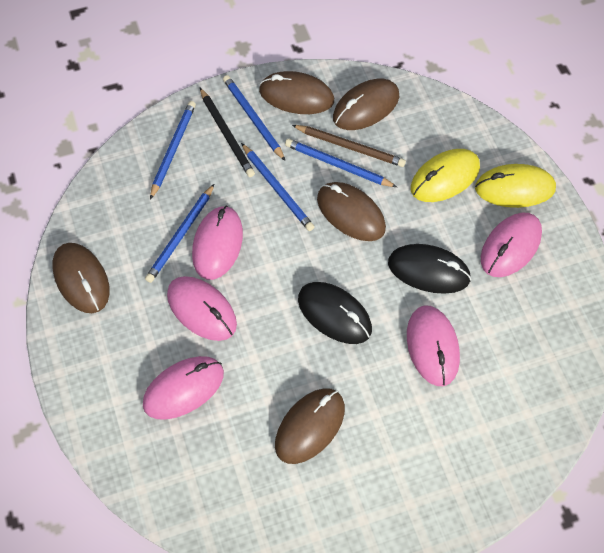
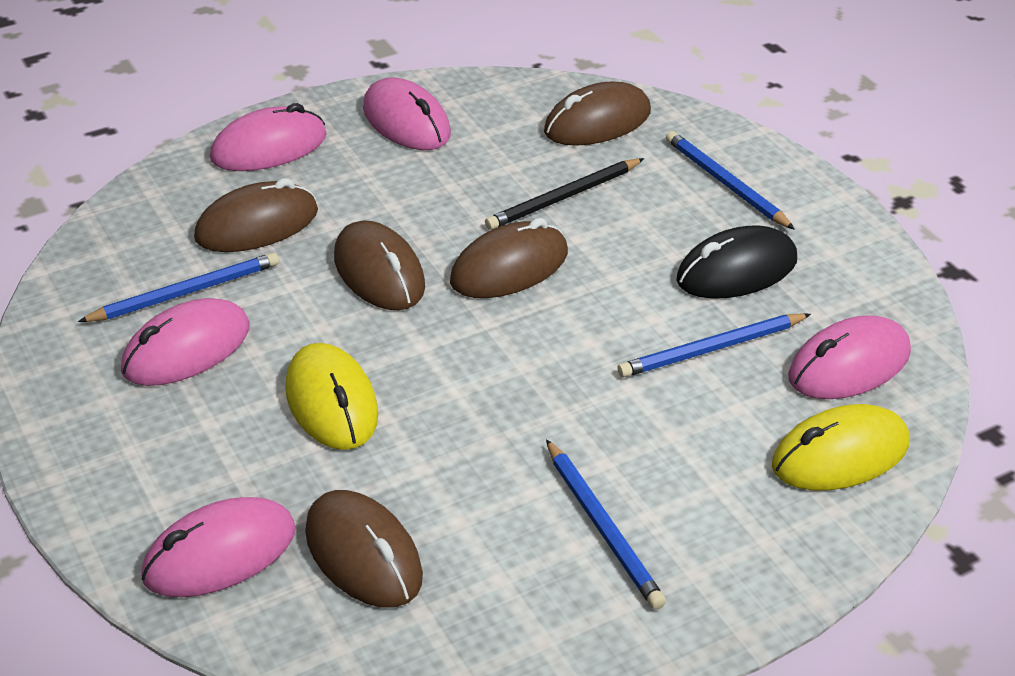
black mouse: [298,282,372,344] [388,244,471,294] = 2 -> [676,225,797,299] = 1
blue pencil: [145,184,214,283] [150,101,196,199] [223,75,285,161] [241,143,314,231] [285,139,397,187] = 5 -> [78,252,279,322] [546,439,666,610] [617,313,811,378] [666,131,795,230] = 4
brown pencil: [292,125,406,167] = 1 -> none = 0

